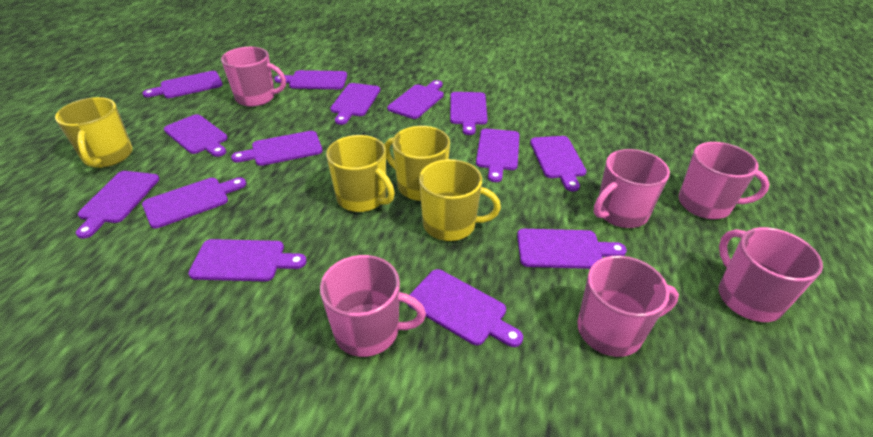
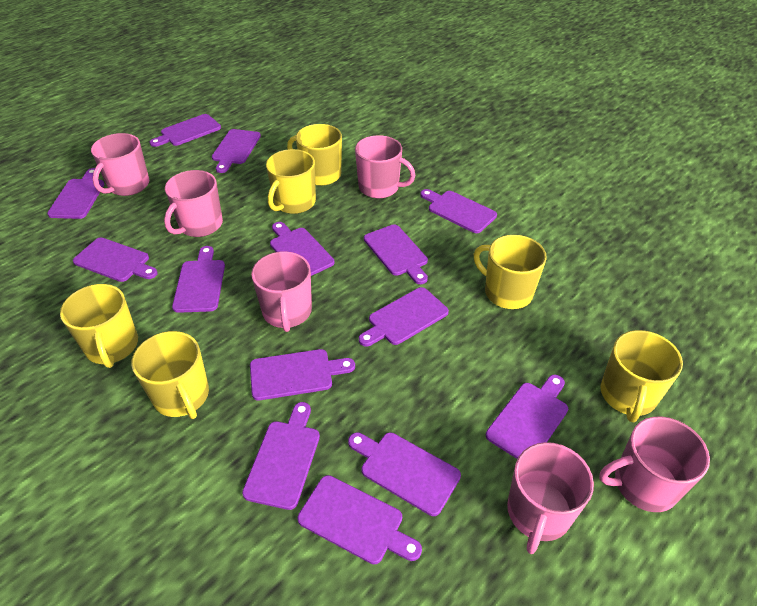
yellow mug: [55,97,133,168] [326,135,395,212] [384,126,450,201] [419,159,501,241] = 4 -> [60,284,138,368] [131,331,209,419] [266,149,316,214] [287,124,342,186] [474,235,547,309] [601,330,683,422] = 6

